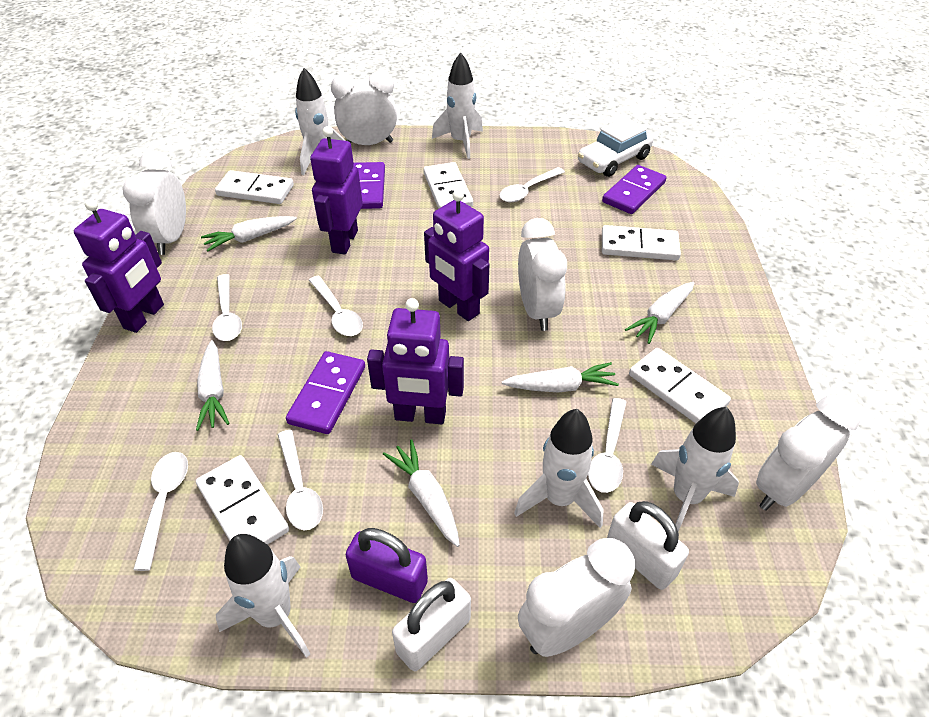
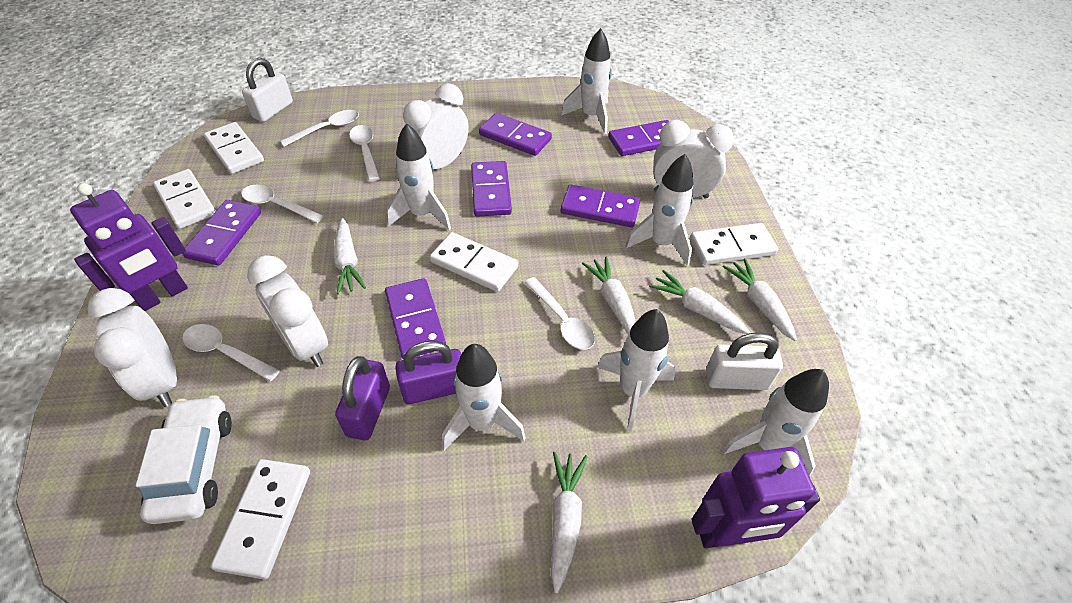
purple domino: [286,351,365,434] [353,162,385,209] [602,165,667,214] = 3 -> [182,200,261,265] [385,278,446,359] [471,161,512,217] [479,113,552,156] [560,185,640,228] [608,120,669,156] = 6
purple padlock: [346,528,428,603] = 1 -> [335,356,390,440] [395,341,461,404] = 2
purple robot: [74,199,164,333] [310,126,363,254] [367,298,464,424] [424,190,489,321] = 4 -> [70,183,188,311] [691,447,820,548] = 2
white clock: [122,150,186,255] [331,71,397,145] [518,218,567,331] [518,538,635,657] [756,395,861,511] = 5 -> [88,288,177,407] [247,255,328,367] [403,83,469,169] [653,120,734,199] = 4
white rocket: [216,534,310,658] [295,68,346,175] [432,52,483,159] [514,409,604,528] [651,407,739,531] = 5 -> [387,123,451,230] [442,344,526,450] [561,28,612,134] [597,309,676,431] [626,154,693,266] [722,369,829,476] = 6
white spoon: [133,452,188,571] [212,274,242,341] [277,430,323,530] [309,276,363,336] [499,167,565,202] [588,398,626,493] = 6 -> [182,324,280,381] [241,185,324,223] [280,110,359,147] [349,125,380,182] [524,277,595,350] = 5

